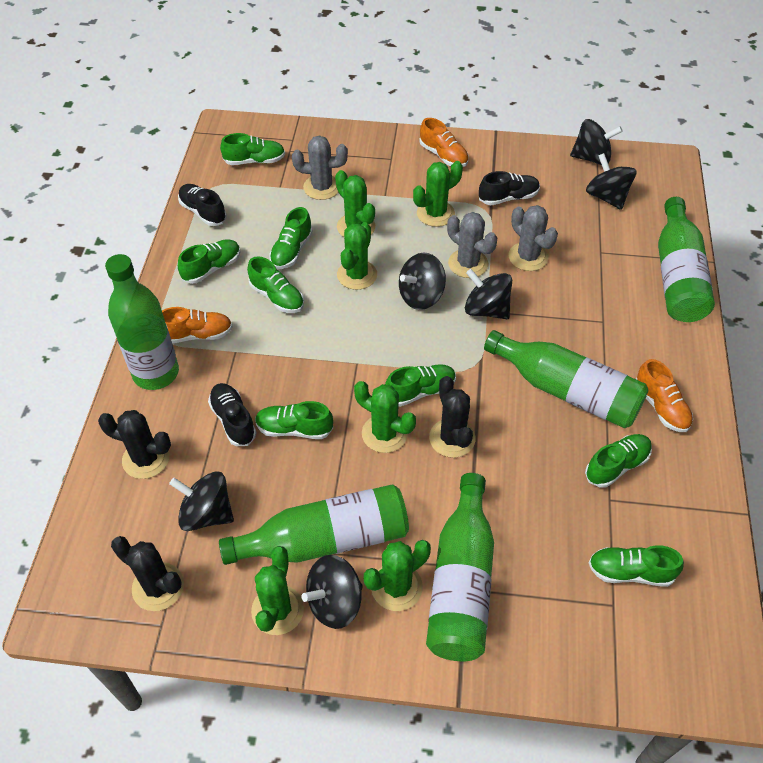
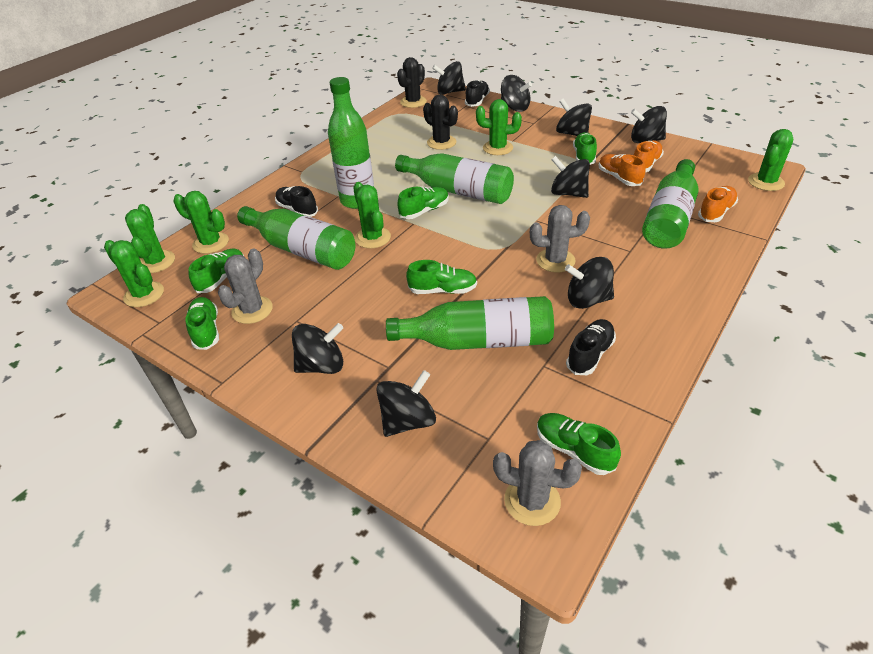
black cactus: [98,410,171,479] [111,536,184,611] [429,376,476,458] = 3 -> [397,57,427,108] [423,94,458,150] = 2
black spinning top: [169,471,234,531] [302,555,363,629] [399,252,446,310] [465,269,512,319] [570,119,623,165] [586,153,637,210] = 6 -> [292,323,343,374] [376,370,436,437] [432,61,466,95] [501,75,532,112] [551,156,590,198] [556,99,592,136] [565,257,614,309] [631,106,667,143] = 8
green shoe: [178,239,241,284] [220,133,285,165] [247,256,304,313] [255,401,333,439] [269,207,313,269] [385,364,456,407] [585,434,652,487] [588,545,684,587] = 8 -> [185,297,219,350] [188,248,244,293] [398,186,449,219] [406,260,477,294] [537,413,621,475] [573,132,597,165] = 6

